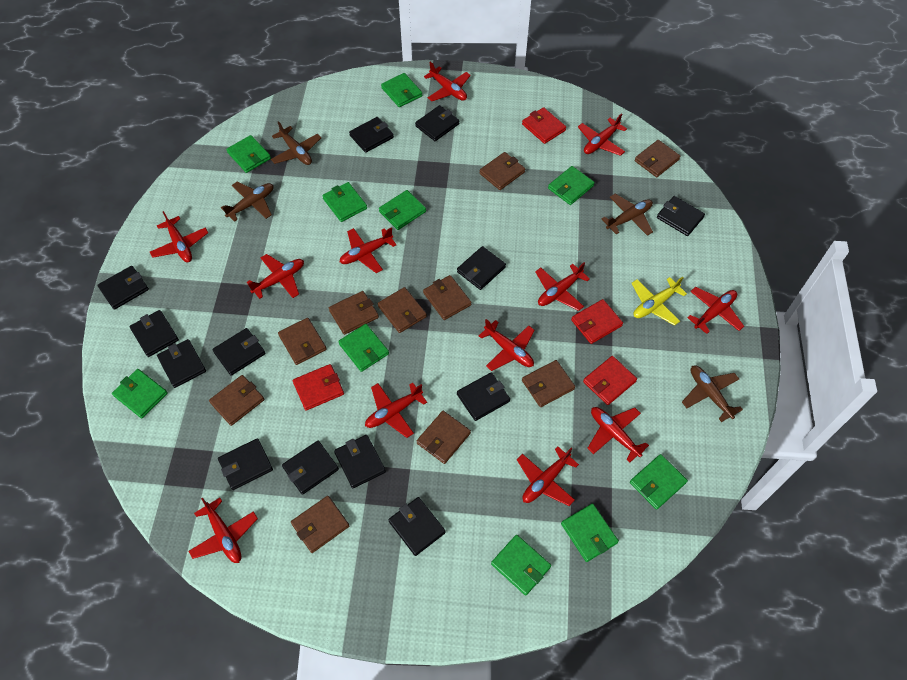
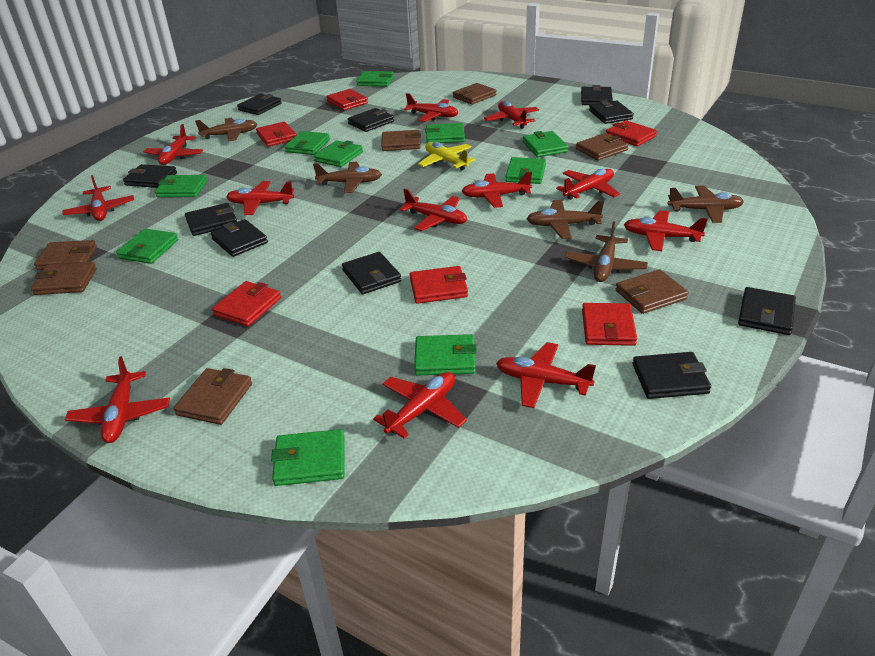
black wallet: [97,266,149,310] [129,310,179,357] [157,339,206,388] [212,328,265,376] [218,438,273,490] [282,441,339,495] [334,435,386,488] [349,117,394,153] [388,497,446,556] [415,105,459,141] [457,246,506,290] [457,372,510,421] [657,196,705,236] = 13 -> [123,164,177,188] [185,203,237,236] [211,219,268,257] [237,94,282,115] [342,252,401,294] [348,108,394,132] [581,85,613,105] [589,100,634,124] [632,352,711,399] [738,287,796,335] = 10
brown plane: [221,181,274,222] [271,121,321,165] [601,194,653,236] [682,365,743,422] = 4 -> [195,118,257,141] [313,162,382,193] [527,200,604,239] [564,221,648,282] [667,186,744,223] = 5
brown wallet: [209,375,264,426] [278,318,326,365] [291,496,349,553] [329,291,379,335] [378,287,427,333] [417,411,471,464] [423,275,471,320] [479,152,525,190] [522,360,575,407] [635,140,681,177] = 10 -> [31,262,97,295] [34,240,97,270] [174,368,252,425] [381,130,421,151] [453,83,496,105] [576,133,629,160] [616,269,688,314] = 7
red wallet: [293,364,344,411] [522,107,566,144] [571,299,623,344] [583,356,637,405] = 4 -> [212,281,281,327] [256,122,297,147] [326,89,368,110] [410,266,468,304] [582,303,637,346] [606,120,657,147] = 6

